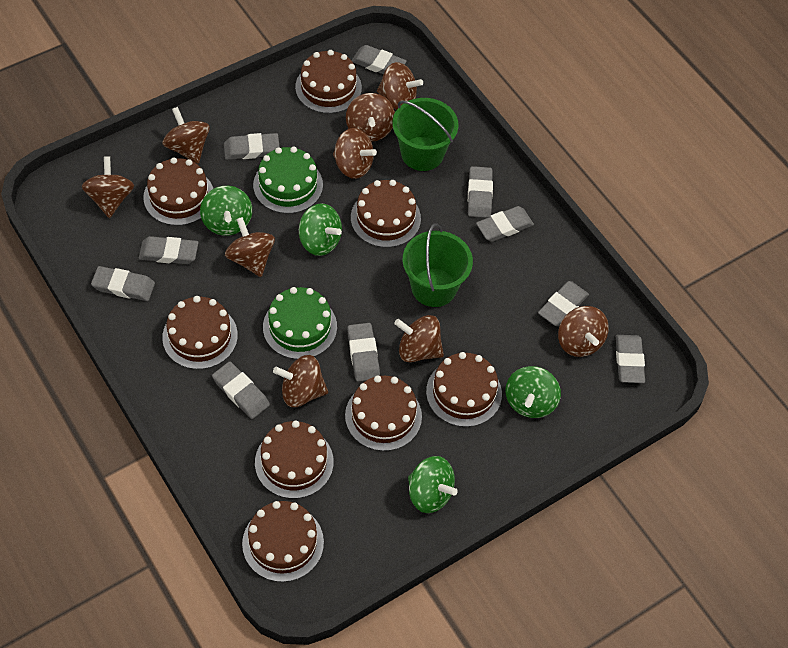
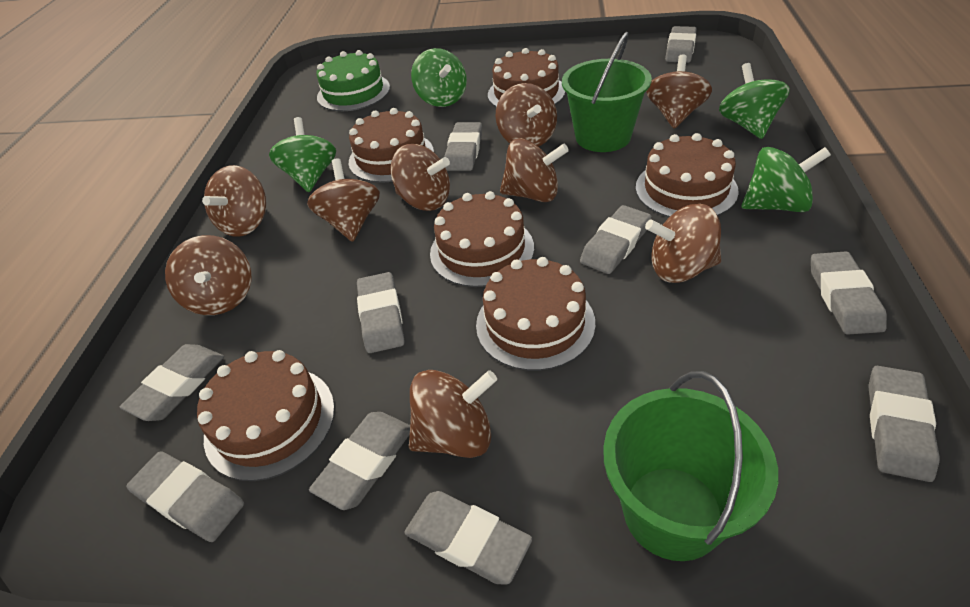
brown cake: [143,157,213,226] [162,296,238,369] [242,501,324,582] [255,420,334,499] [295,50,362,113] [345,375,422,451] [351,180,421,248] [426,352,502,427] = 8 -> [197,350,335,481] [349,108,434,183] [430,191,534,287] [476,257,595,371] [488,48,565,107] [636,133,739,217] = 6
green cake: [253,147,323,214] [263,287,337,359] = 2 -> [316,50,390,111] = 1

